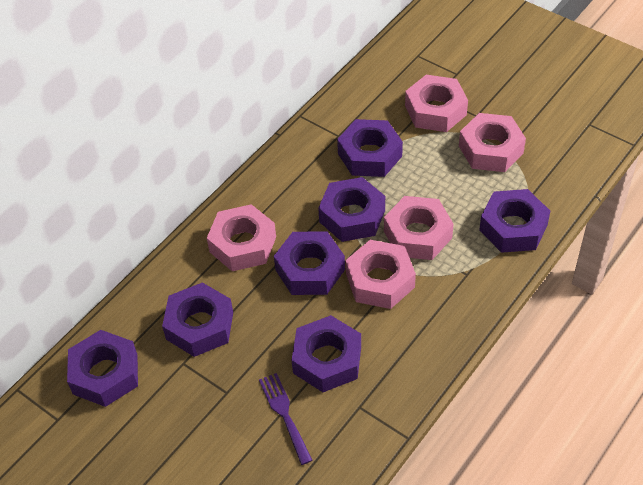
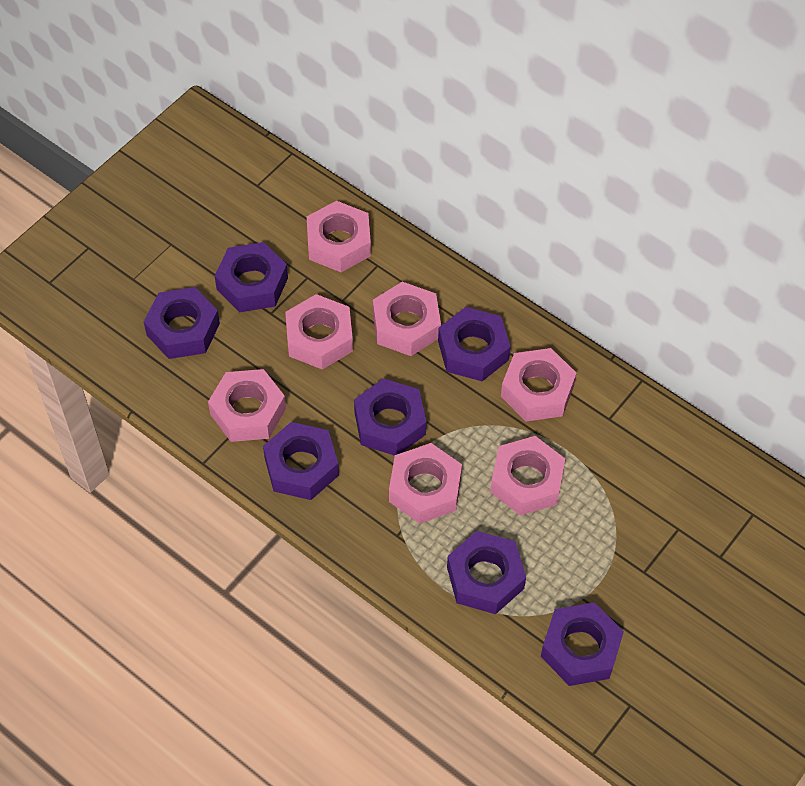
pink nut: [207,204,276,271] [346,240,416,309] [384,196,454,260] [405,75,468,132] [459,113,526,172] = 5 -> [208,369,286,442] [285,294,353,370] [307,201,371,272] [373,282,441,356] [389,443,462,524] [490,436,565,516] [501,348,577,421] = 7
purple fork: [259,373,313,465] = 1 -> none = 0

